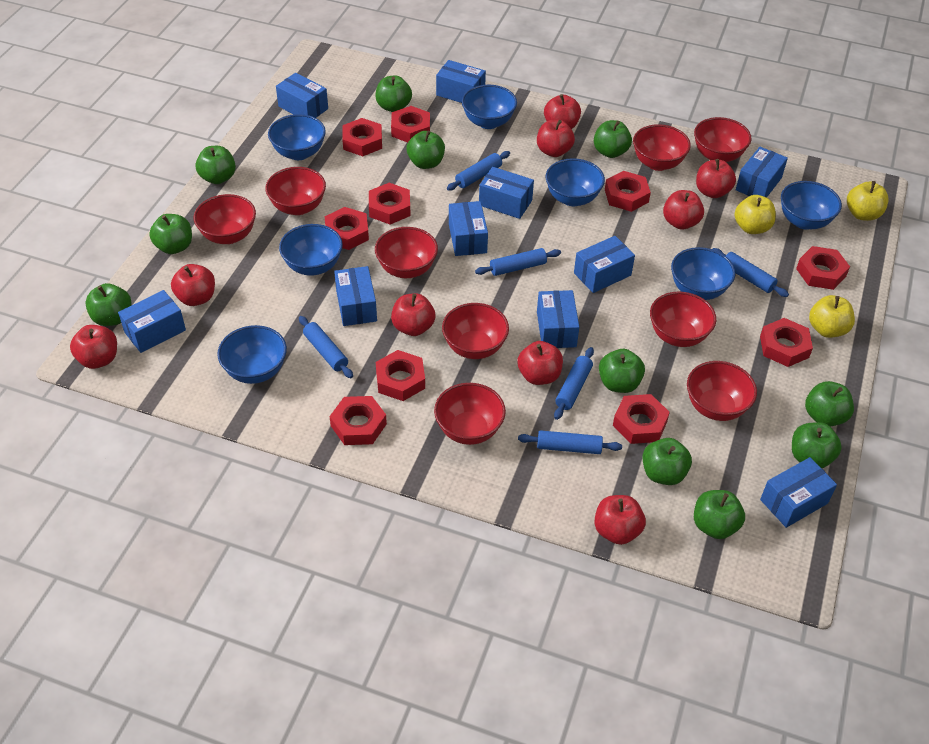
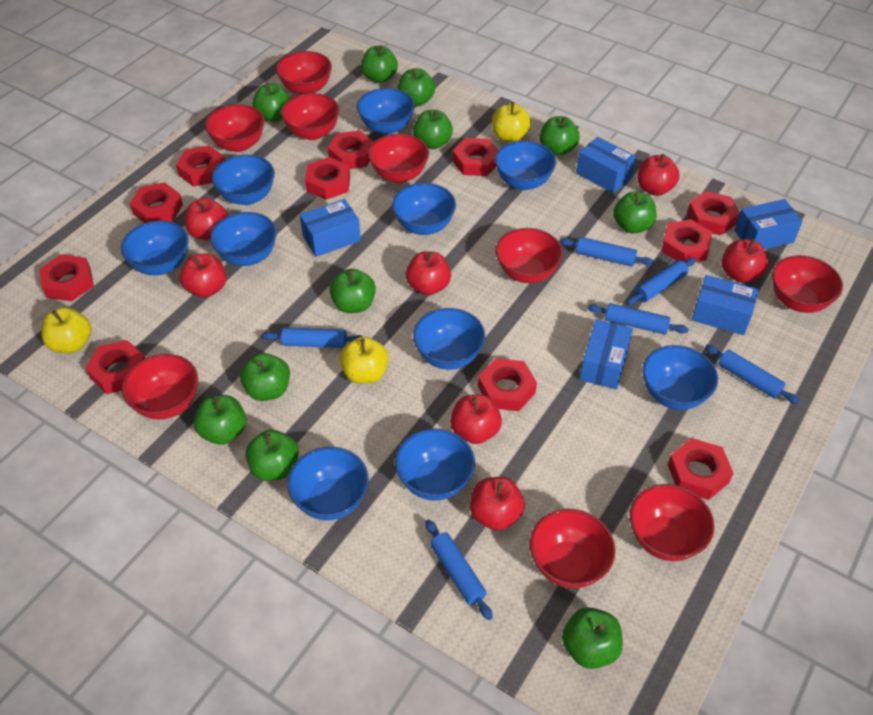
blue bowl: [217,325,287,384] [268,114,326,160] [279,224,343,276] [462,85,517,129] [546,158,605,206] [671,247,735,300] [781,181,842,230] = 7 -> [121,221,189,275] [210,212,277,266] [212,155,275,205] [287,447,369,520] [357,88,415,135] [392,183,456,235] [395,428,475,501] [413,308,485,370] [495,141,556,190] [642,345,718,410] = 10
blue box: [118,290,186,353] [276,73,328,118] [334,266,377,326] [436,60,486,103] [449,201,488,256] [479,167,534,219] [537,290,579,348] [574,236,635,293] [736,147,788,198] [760,457,837,528] = 10 -> [300,199,361,257] [576,137,636,193] [580,319,633,390] [692,275,759,335] [734,199,803,250] = 5
red apple: [70,325,117,369] [171,264,215,306] [391,293,435,336] [517,341,563,385] [537,119,575,157] [544,94,581,129] [594,495,646,545] [663,190,704,230] [696,159,736,198] = 9 -> [180,254,226,298] [185,198,228,240] [406,251,451,295] [450,395,502,444] [470,477,525,531] [637,154,680,196] [722,239,769,283] = 7
red nut: [325,207,369,250] [330,396,387,445] [342,118,382,156] [369,183,411,224] [376,350,425,401] [391,106,430,143] [605,171,651,212] [613,394,670,444] [760,318,813,367] [796,246,850,290] = 10 -> [39,254,94,301] [85,340,145,394] [130,183,183,223] [176,145,225,187] [305,157,350,200] [327,131,374,169] [452,138,498,176] [478,358,537,411] [661,219,712,262] [668,438,733,500] [687,191,740,236] = 11

